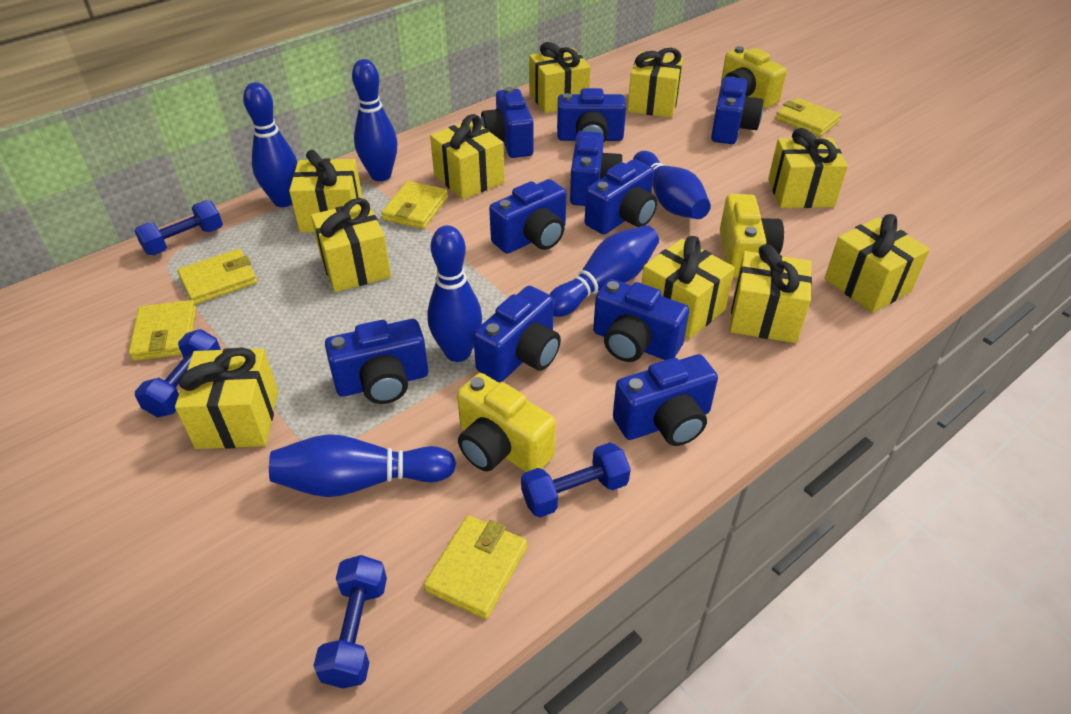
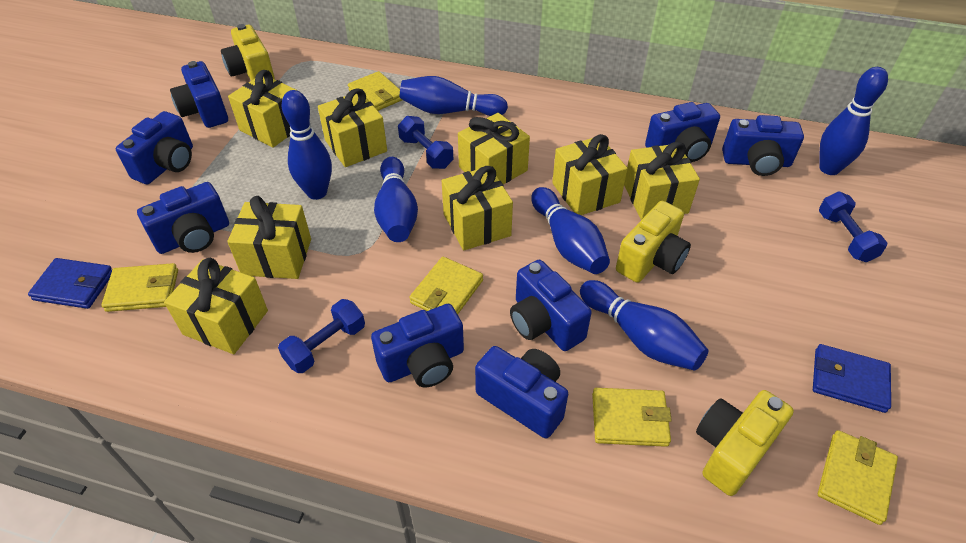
blue camera: [325,319,428,404] [473,286,561,382] [481,87,534,158] [489,179,567,254] [557,88,626,142] [570,131,623,206] [585,159,657,234] [593,279,689,362] [613,354,718,446] [711,77,763,144] = 10 -> [116,111,193,184] [137,182,229,254] [170,61,228,128] [371,304,464,387] [475,346,568,439] [510,260,592,351] [645,102,720,162] [722,115,804,176] = 8
blue dumbbell: [134,200,223,255] [135,329,221,417] [313,555,387,688] [521,442,631,517] = 4 -> [278,299,365,373] [398,116,454,169] [819,191,887,262] = 3
blue wallet: none = 0 -> [28,258,112,309] [813,344,891,413] = 2
yellow gift: [175,347,278,449] [289,150,363,232] [311,198,391,292] [430,114,505,199] [529,42,591,113] [627,48,684,118] [642,236,735,339] [730,244,812,343] [768,128,848,208] [824,214,930,313] = 10 -> [164,258,268,354] [227,196,311,279] [228,70,296,148] [318,88,387,167] [442,166,513,250] [458,113,530,184] [552,134,628,215] [624,142,700,220] = 8

